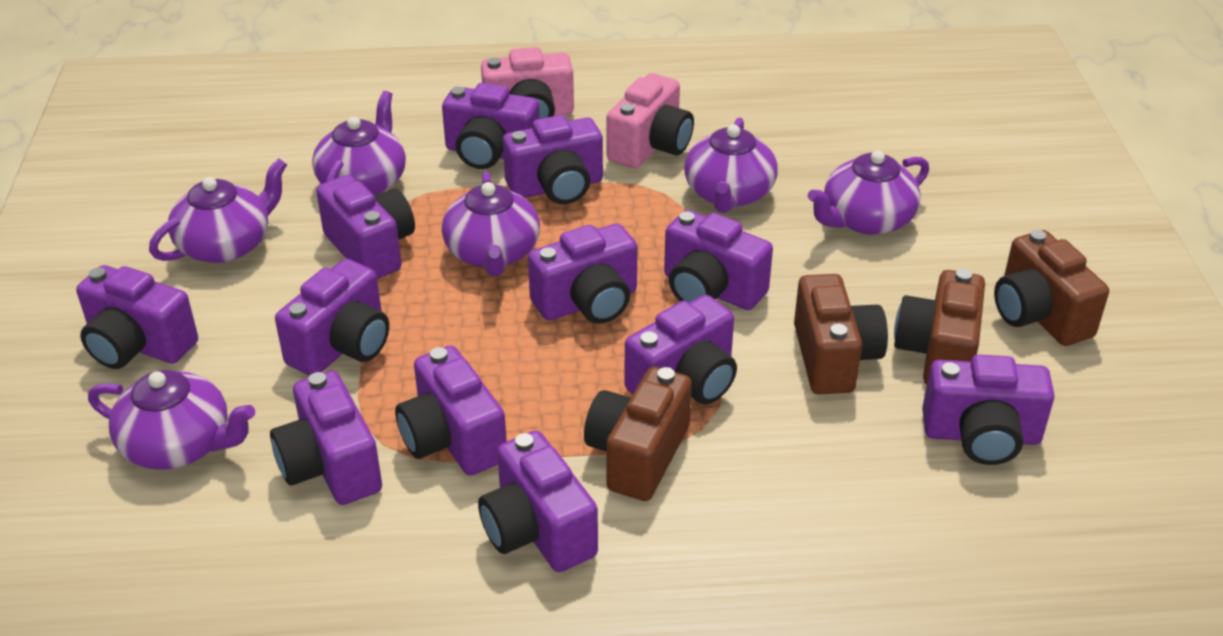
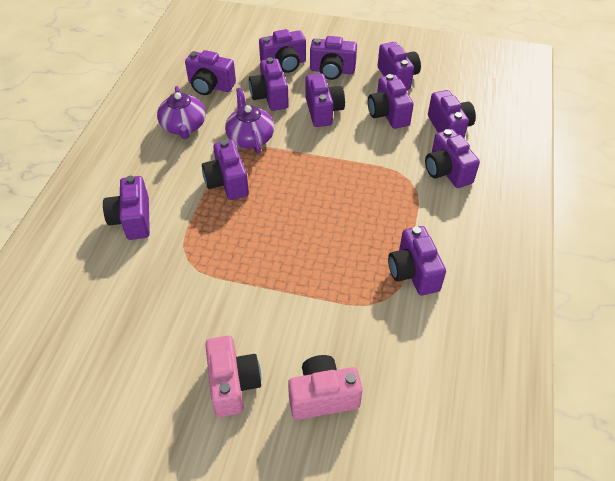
brown camera: [584,367,692,501] [794,274,888,394] [894,269,985,385] [994,230,1109,346] = 4 -> none = 0
purple teapot: [88,370,255,470] [149,158,287,263] [312,91,406,196] [442,172,540,276] [684,117,778,213] [808,150,929,235] = 6 -> [157,86,206,139] [225,88,274,154] = 2

